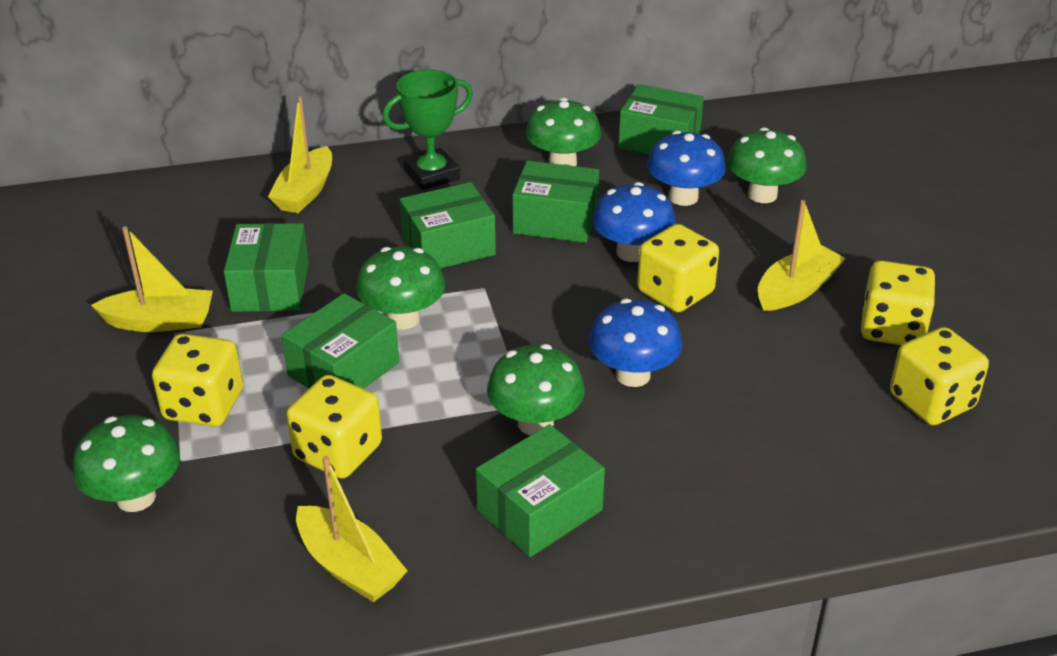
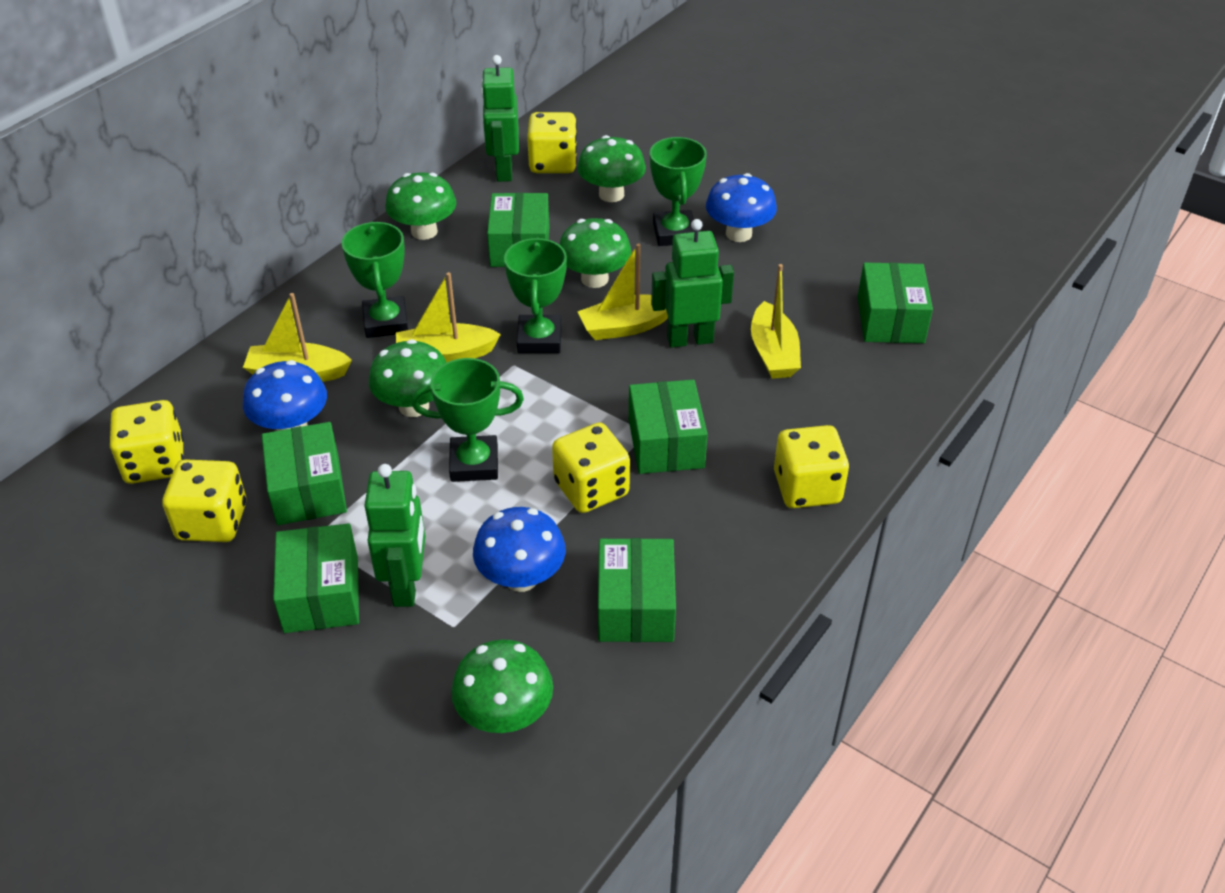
green robot: none = 0 -> [364,464,426,607] [481,55,519,182] [651,219,734,348] = 3
green trophy: [382,69,473,190] = 1 -> [341,222,408,338] [411,358,524,482] [504,237,567,353] [650,137,707,246] = 4

